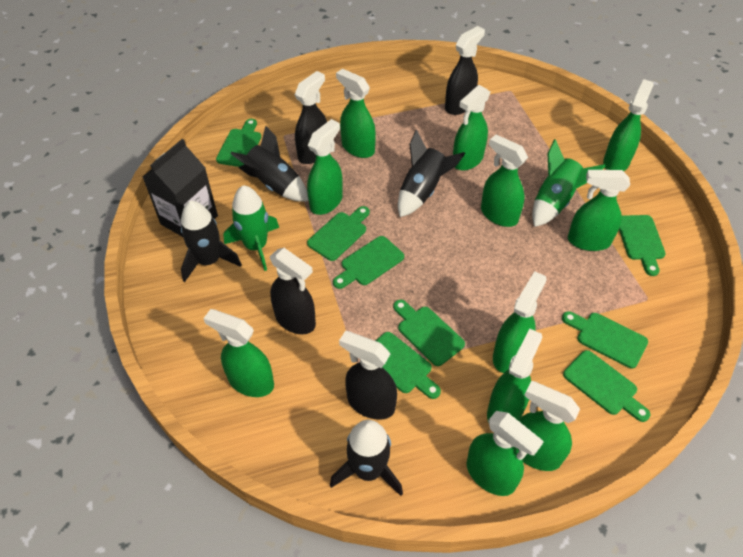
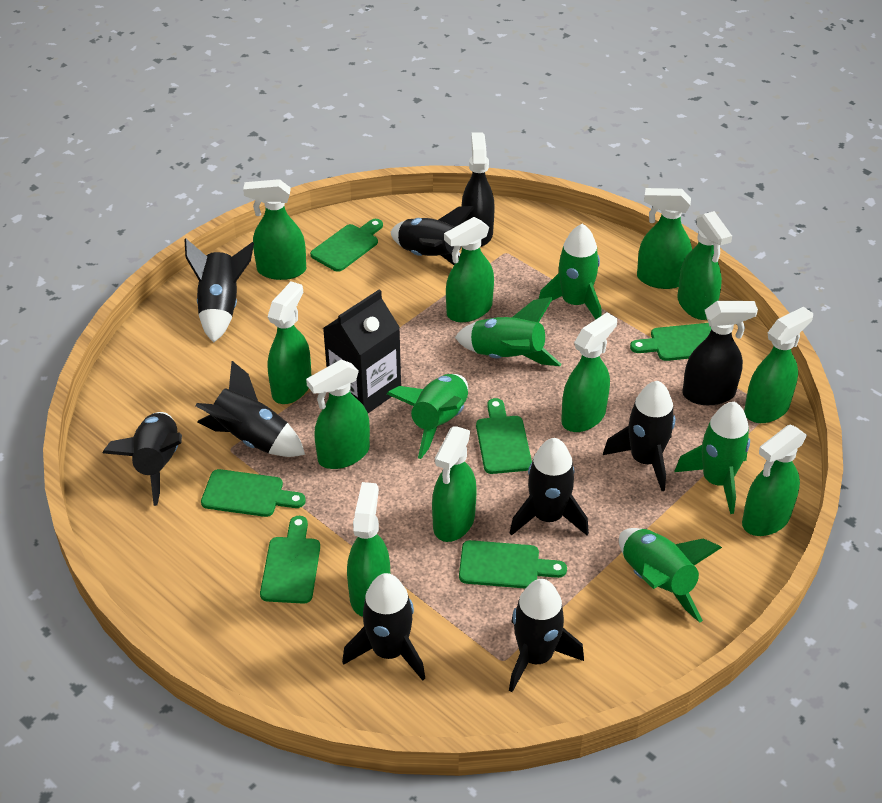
black rocket: [181,200,242,282] [230,126,309,202] [330,420,403,496] [398,130,465,217] = 4 -> [103,412,182,506] [185,239,254,343] [195,361,305,457] [342,573,425,681] [391,206,475,265] [509,579,584,692] [510,438,589,536] [603,381,675,491] = 8
black spray bottle: [270,248,316,334] [294,71,327,164] [339,331,397,420] [445,26,485,115] = 4 -> [462,132,495,247] [682,301,758,405] = 2
green cutting board: [216,119,261,167] [307,206,370,261] [333,236,404,289] [376,332,441,399] [393,300,465,366] [562,311,648,368] [563,350,650,422] [619,215,666,276] = 8 -> [201,469,306,517] [260,516,320,604] [310,219,383,272] [459,540,567,589] [476,398,532,474] [630,323,711,361] = 6
green rocket: [223,185,279,271] [532,139,606,227] = 2 -> [387,374,468,459] [455,297,561,366] [539,224,601,319] [619,528,722,623] [674,402,750,514] = 5

